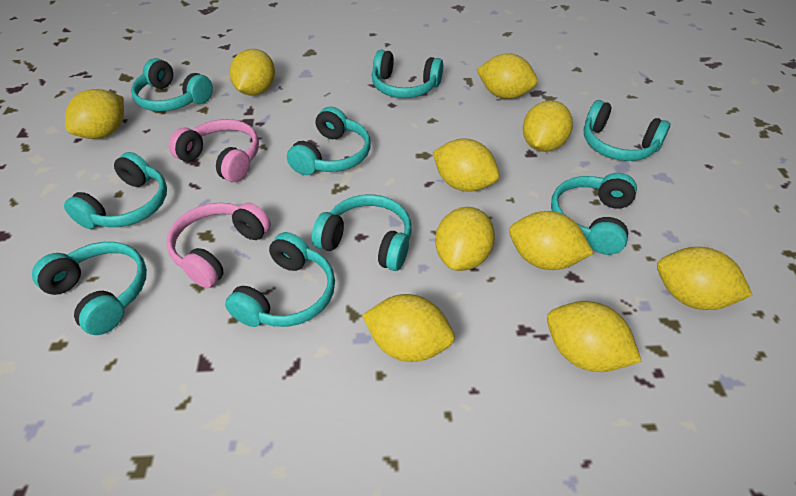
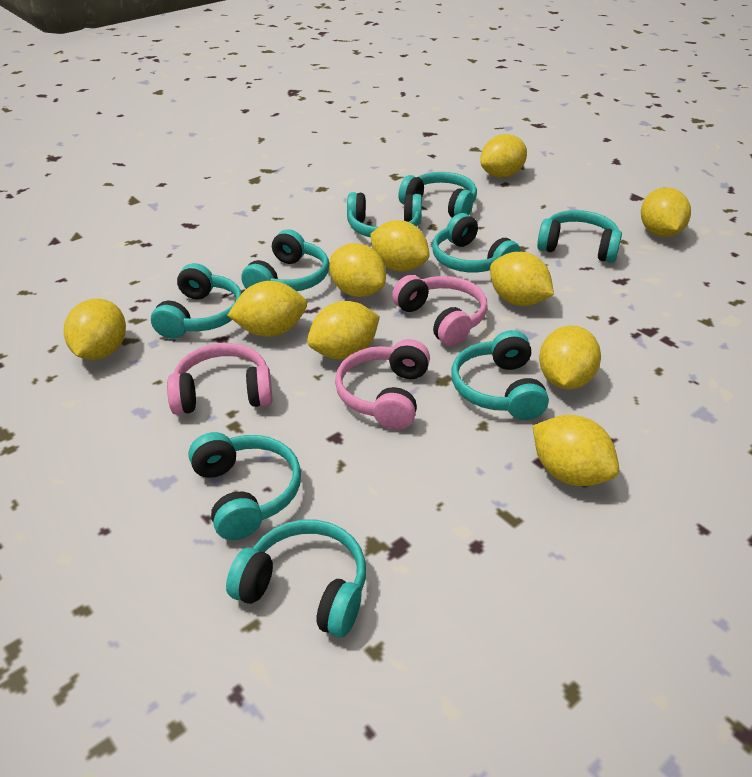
pink headphones: [166,202,271,288] [169,119,259,182] = 2 -> [167,343,273,415] [335,339,430,430] [392,275,488,346] = 3

